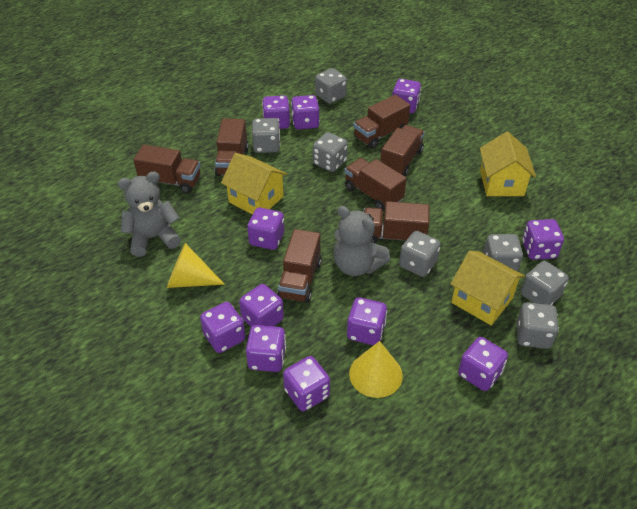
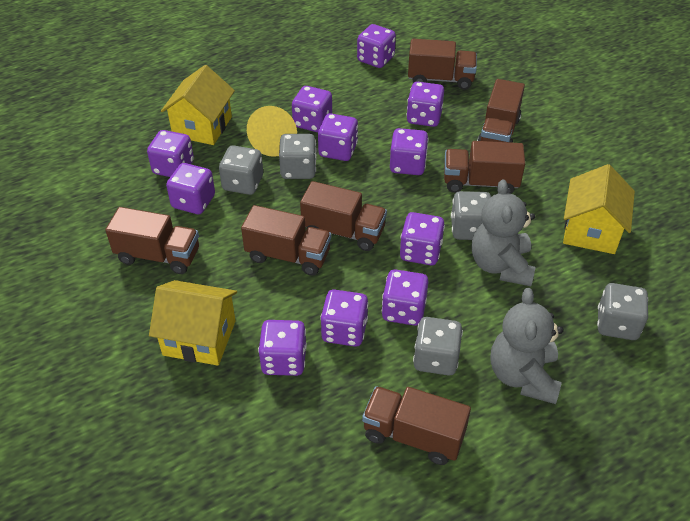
grey dice: [252,118,280,153] [313,132,348,172] [315,68,347,104] [399,231,441,277] [483,234,523,272] [517,302,559,349] [521,261,569,305] = 7 -> [219,145,263,195] [279,134,317,179] [413,317,463,376] [451,191,491,240] [597,283,648,340] = 5
yellow cone: [167,243,225,288] [349,341,403,398] = 2 -> [247,106,297,157] = 1

